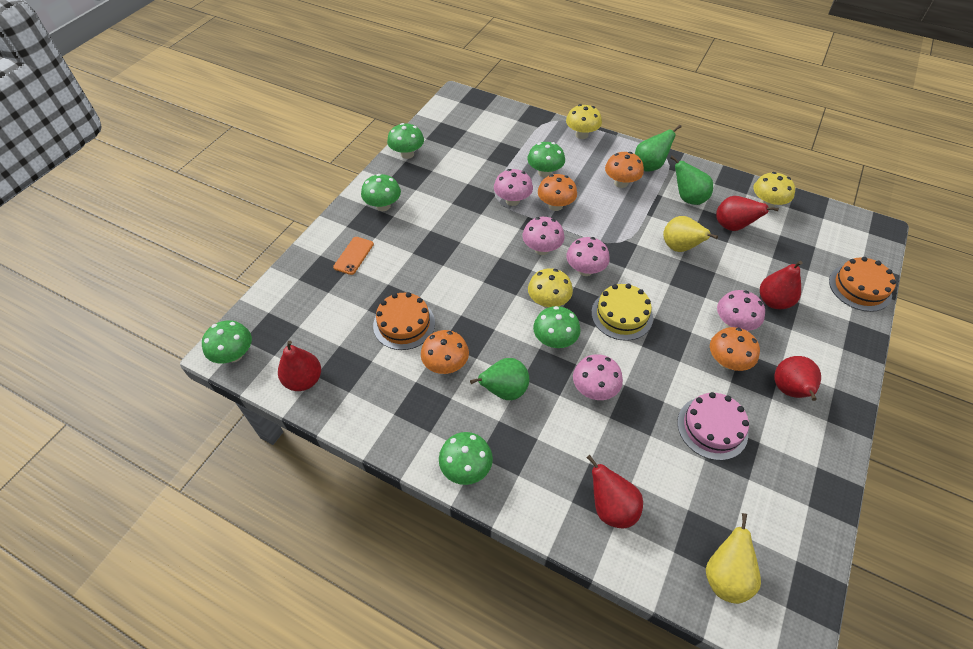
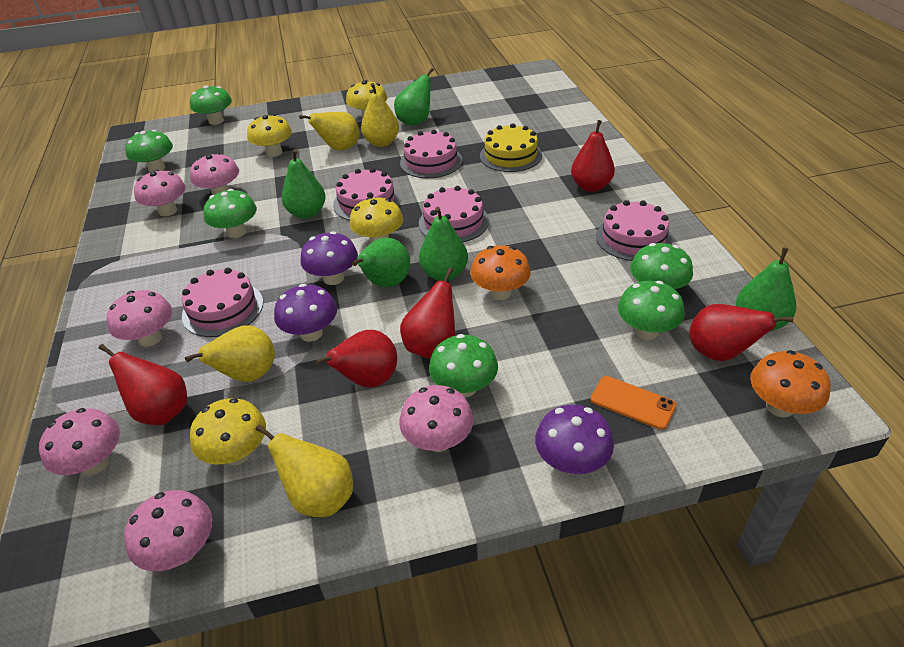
green pear: [470,358,529,400] [635,125,682,172] [670,156,713,205] = 3 -> [281,149,326,219] [352,238,410,287] [394,68,434,126] [419,207,468,281] [736,247,796,331] = 5
orange cake: [373,292,435,350] [829,257,896,312] = 2 -> none = 0
orange mushroom: [421,330,469,374] [538,174,577,211] [605,152,644,188] [710,327,760,371] = 4 -> [470,245,531,300] [751,350,830,417] = 2
pink cake: [677,392,749,460] = 1 -> [182,268,263,337] [333,168,400,221] [400,130,462,178] [419,186,489,242] [596,200,672,261] = 5
pink mushroom: [494,169,533,206] [523,217,564,255] [566,237,610,276] [573,354,623,400] [717,290,765,331] = 5 -> [39,408,120,475] [106,290,172,347] [124,490,212,571] [134,170,186,216] [190,153,239,195] [399,385,474,452] = 6
purple mushroom: none = 0 -> [274,284,337,342] [301,231,358,285] [535,405,614,474] = 3
yellow mushroom: [528,268,573,308] [566,104,602,139] [754,172,795,208] = 3 -> [190,398,266,465] [247,114,292,157] [346,80,387,119] [350,197,403,244] = 4
yellow pear: [663,216,718,252] [706,513,761,604] = 2 -> [185,325,275,382] [256,424,353,517] [299,112,360,150] [361,83,399,147] = 4

